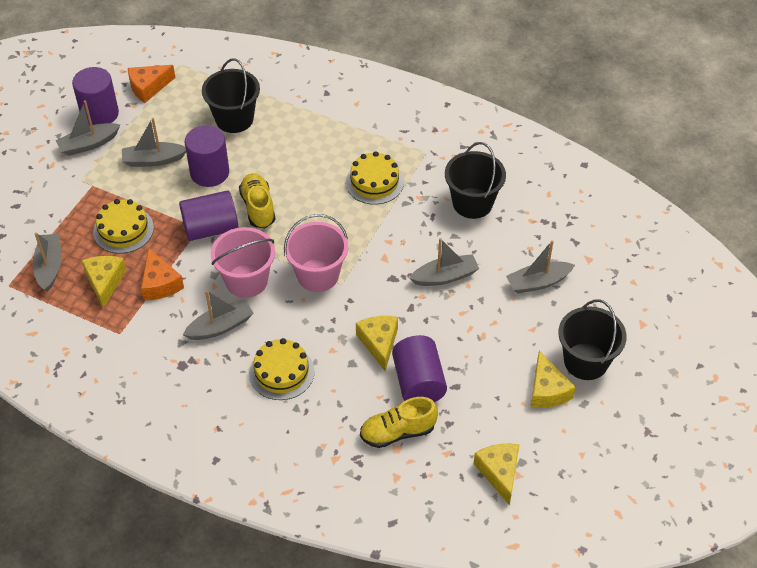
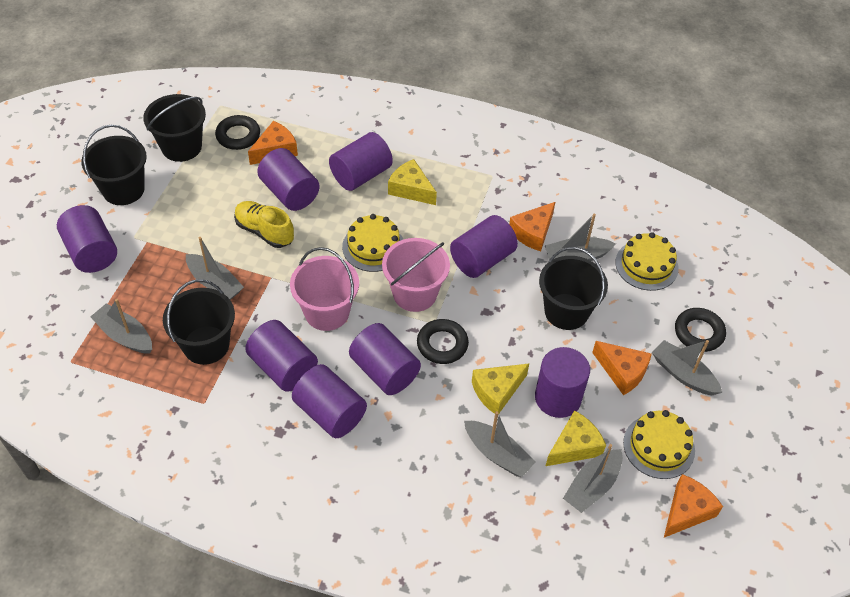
black bucket: [202,58,260,133] [445,142,506,219] [558,299,627,380] = 3 -> [81,125,147,205] [143,94,206,162] [163,279,235,365] [539,247,608,330] = 4
black ring: none = 0 -> [215,115,260,150] [417,319,469,364] [675,308,726,352] = 3
orange cheese: [128,65,176,103] [141,248,184,300] = 2 -> [248,121,298,165] [509,202,555,251] [592,341,652,395] [664,474,723,538] = 4
purple cylinder: [72,67,119,126] [179,190,238,241] [185,125,229,187] [392,335,447,402] = 4 -> [57,205,117,273] [245,320,318,392] [257,148,320,211] [292,364,367,438] [329,132,393,191] [349,323,421,395] [450,215,518,278] [535,347,590,418] = 8
yellow cheese: [81,256,126,309] [356,316,398,371] [473,444,519,505] [531,351,576,408] = 4 -> [388,159,437,205] [472,364,529,415] [546,410,606,466] = 3
yellow shoe: [239,173,275,228] [360,397,438,448] = 2 -> [234,201,294,248] = 1

